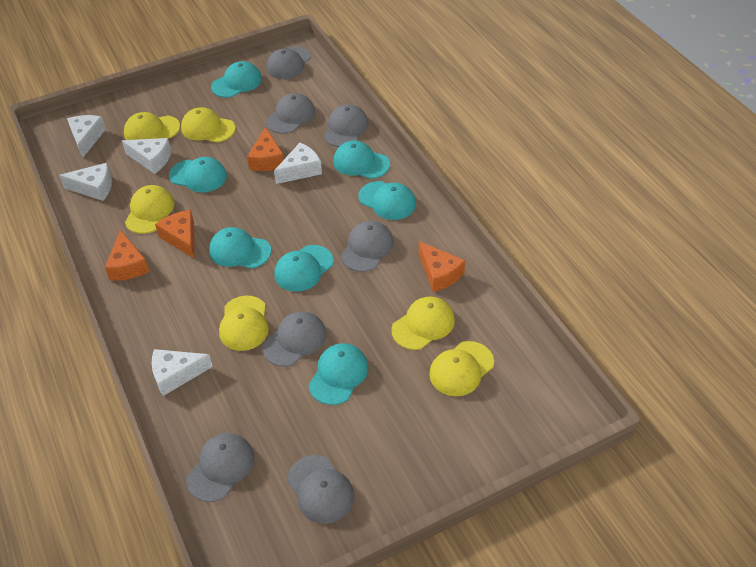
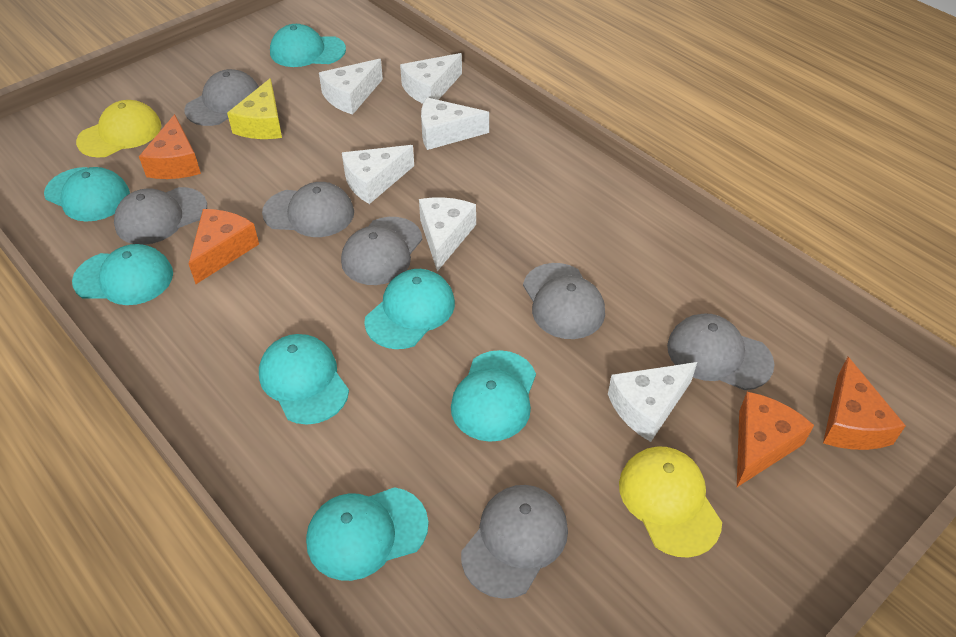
white cheese: [59,163,112,201] [67,115,106,157] [122,138,171,174] [152,349,213,396] [274,143,322,184] = 5 -> [319,59,383,115] [342,145,414,204] [400,53,462,104] [419,197,476,271] [421,97,489,150] [608,362,697,442] = 6
yellow cap: [124,112,180,140] [125,185,174,234] [181,107,235,143] [219,296,269,351] [391,297,455,350] [429,341,494,396] = 6 -> [76,100,161,158] [619,446,722,558] = 2
yellow cheese: none = 0 -> [227,78,282,139] = 1

